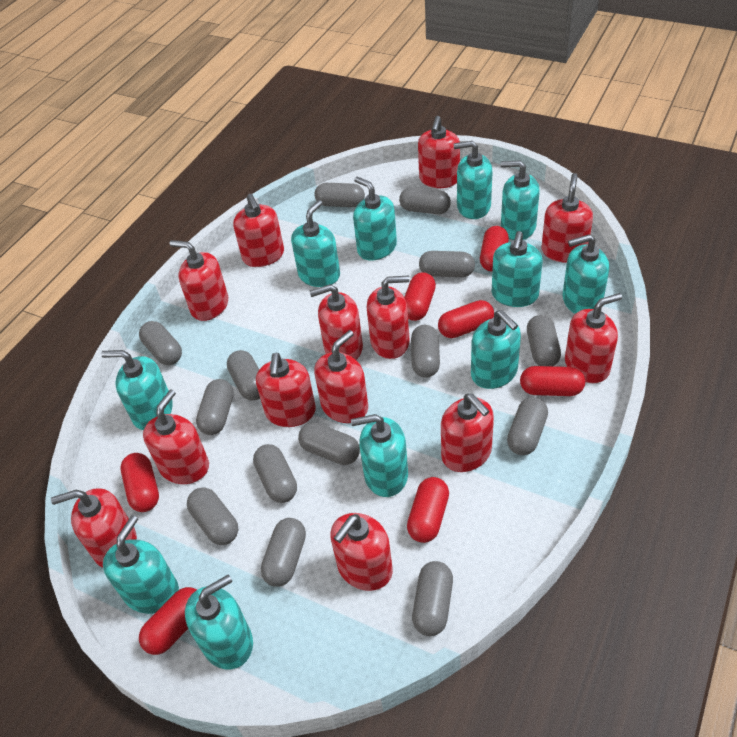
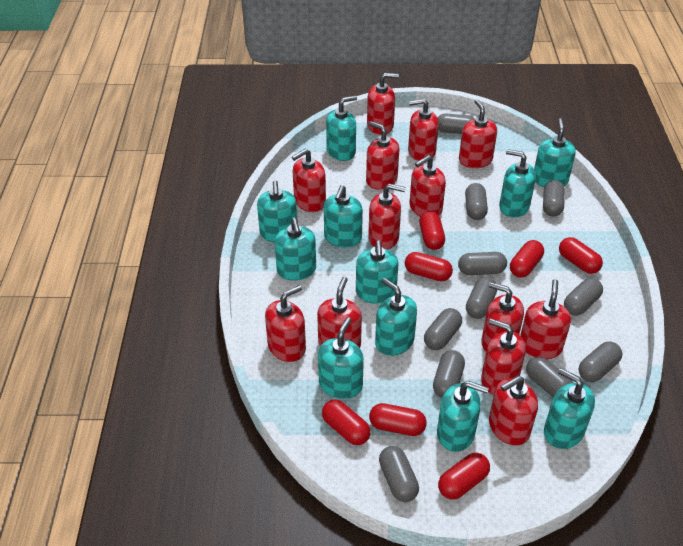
grey capsule: [139,321,182,365] [187,488,238,545] [196,379,234,435] [227,350,260,401] [253,444,297,503] [261,518,306,587] [298,423,360,465] [314,183,365,207] [399,187,451,214] [411,325,440,378] [412,561,453,636] [419,251,475,277] [507,397,548,455] [527,315,561,366] = 14 -> [379,446,419,502] [424,308,462,350] [433,350,465,398] [438,114,475,134] [458,252,507,275] [465,183,488,220] [466,277,497,319] [526,356,573,397] [543,180,565,217] [564,278,603,316] [578,342,622,382] = 11

